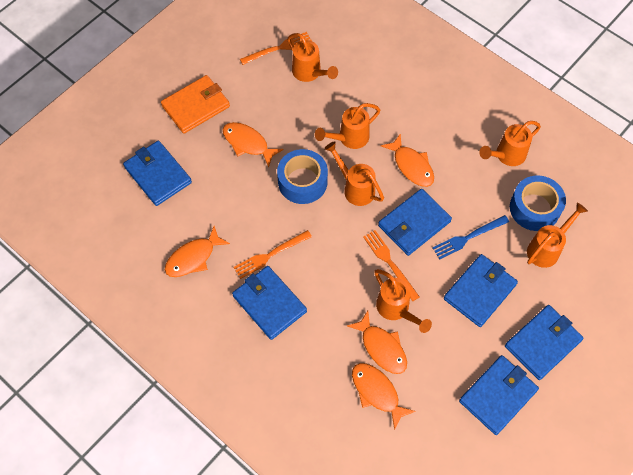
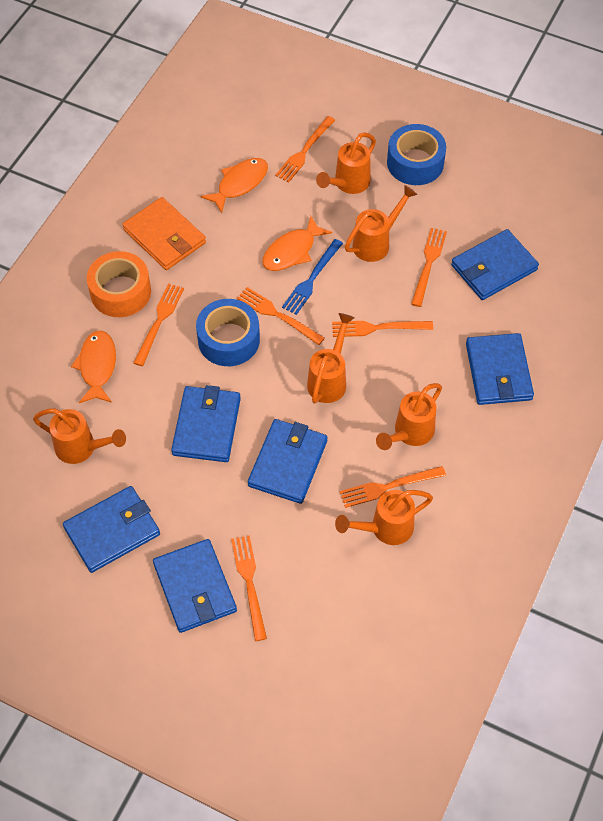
orange fish: [165,226,230,277] [223,122,283,168] [347,311,407,374] [352,363,416,430] [381,133,434,187] = 5 -> [71,330,116,403] [201,158,268,213] [263,216,332,271] = 3
orange fork: [233,230,312,279] [240,32,312,65] [363,230,419,301] = 3 -> [134,283,184,366] [231,535,267,641] [237,287,325,345] [275,116,335,182] [332,321,433,337] [340,466,446,508] [411,228,447,307] = 7
orange tape: none = 0 -> [87,251,151,317] = 1

